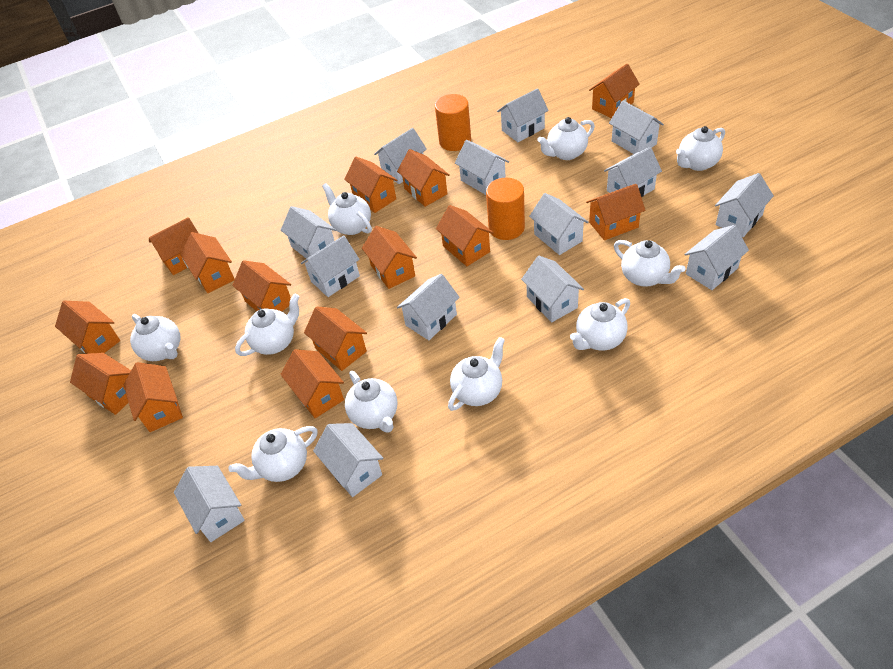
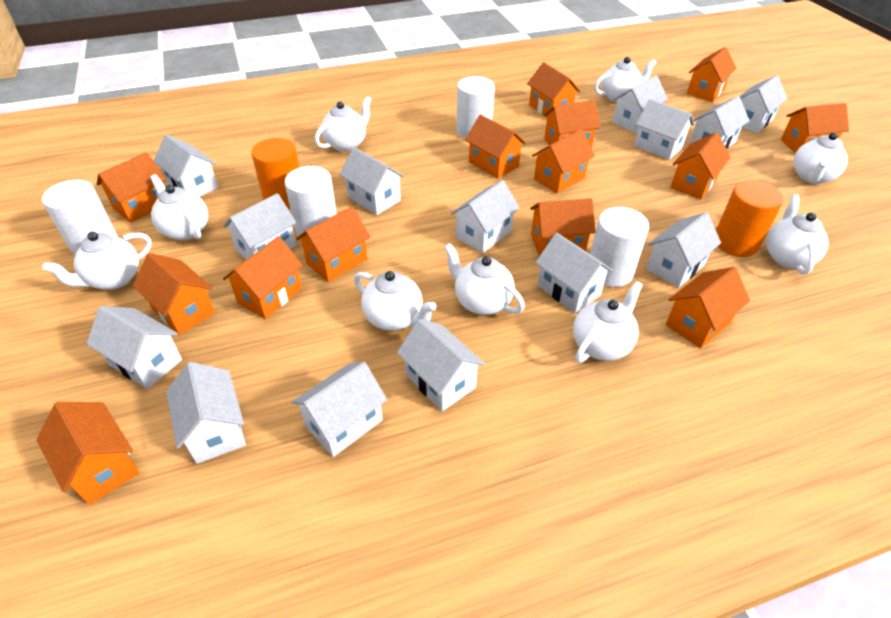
white cylinder: none = 0 -> [42,180,118,255] [285,166,337,236] [456,76,495,139] [590,207,649,287] = 4
white teapot: [130,314,180,361] [229,426,317,482] [235,294,300,356] [322,183,372,235] [345,371,397,433] [448,337,505,411] [537,117,595,160] [570,298,630,350] [614,240,686,287] [676,126,725,171] = 10 -> [42,232,152,290] [150,174,208,240] [315,96,372,152] [354,271,436,331] [444,243,525,315] [573,281,643,363] [594,57,657,103] [766,194,829,275] [793,132,848,184] = 9

